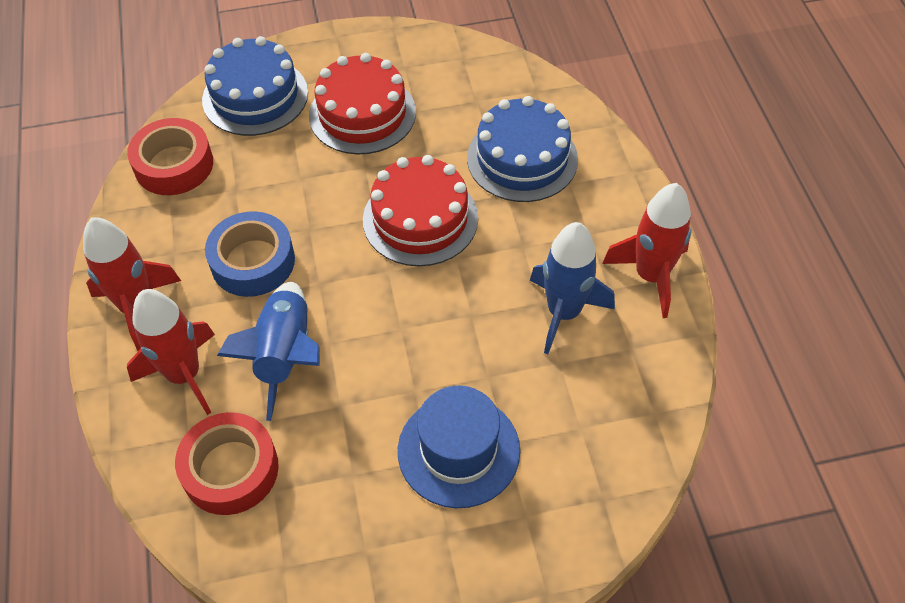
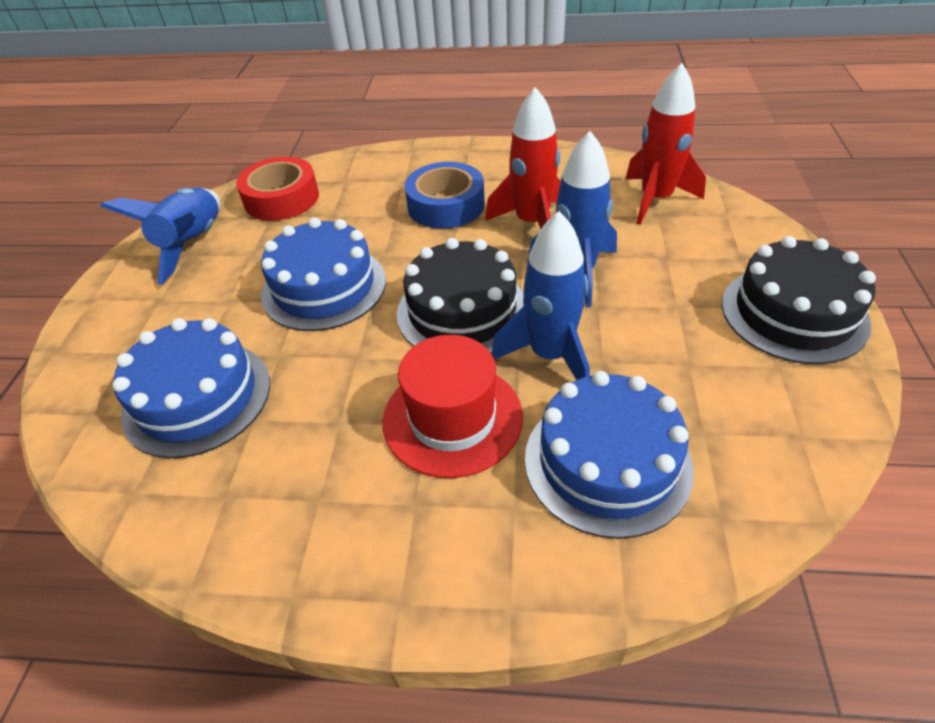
black cake: none = 0 -> [397,238,524,354] [722,236,876,364] = 2
blue cake: [202,36,308,136] [467,96,578,202] = 2 -> [112,318,270,459] [261,217,386,331] [525,371,694,539] = 3
blue hat: [398,386,520,508] = 1 -> none = 0
blue rocket: [217,282,320,421] [530,222,615,354] = 2 -> [100,188,220,285] [492,211,590,380] [527,131,617,308] = 3
red cake: [309,53,416,155] [363,155,478,266] = 2 -> none = 0
red hat: none = 0 -> [383,335,523,478] = 1
red rocket: [83,217,181,351] [127,289,215,415] [602,183,692,318] = 3 -> [485,87,561,229] [625,63,706,225] = 2
red tape: [127,118,213,195] [175,412,279,515] = 2 -> [236,157,319,221] = 1

